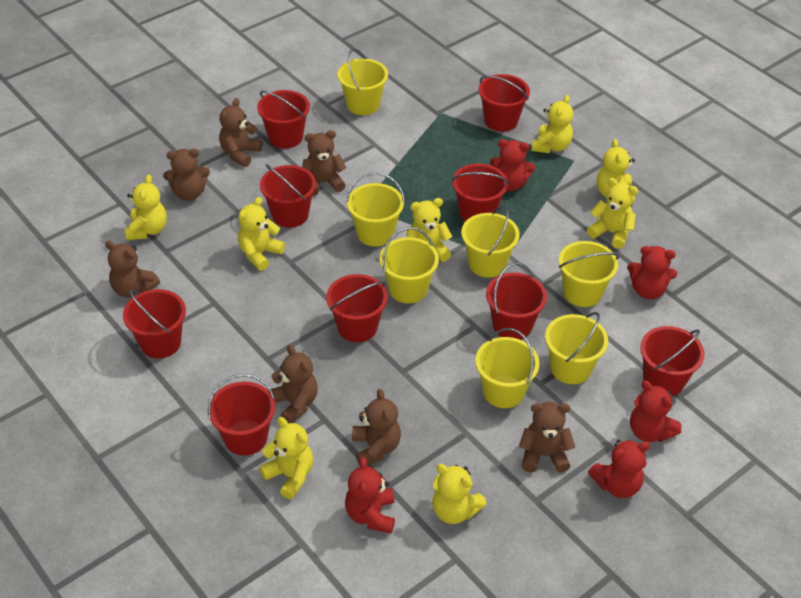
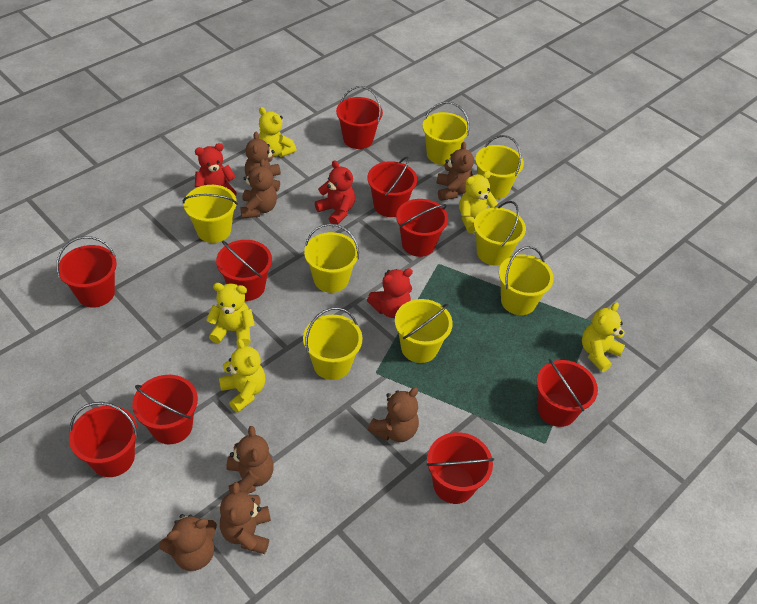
red teddy bear: [345,457,395,534] [490,139,535,191] [588,440,650,498] [627,246,677,300] [630,380,681,442] = 5 -> [195,143,237,196] [315,160,355,225] [367,268,413,318] = 3
yellow bucket: [337,48,388,115] [346,172,405,247] [380,227,439,304] [461,206,520,278] [475,328,540,408] [545,312,608,384] [559,241,619,307] = 7 -> [183,185,238,243] [303,307,363,380] [304,224,359,293] [395,299,453,363] [422,102,469,165] [474,201,526,266] [475,135,524,199] [499,246,554,315] = 8
yellow teddy bear: [125,175,167,240] [238,197,285,271] [259,417,313,499] [406,198,453,262] [432,464,487,524] [531,95,573,153] [587,178,638,249] [597,139,635,204] = 8 -> [206,283,255,346] [219,339,265,413] [259,107,296,157] [459,171,498,233] [582,302,625,372] = 5

